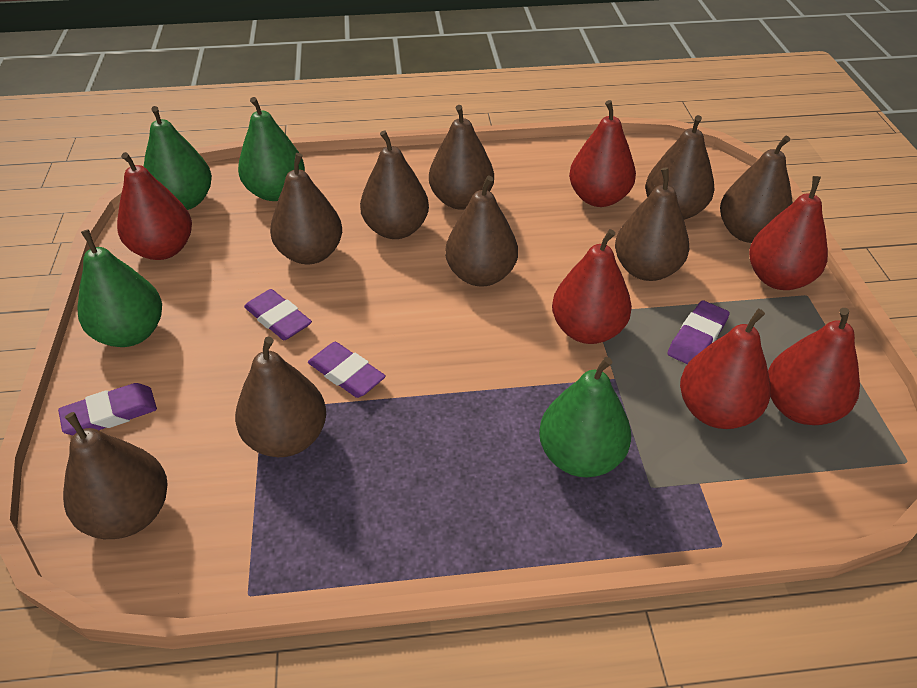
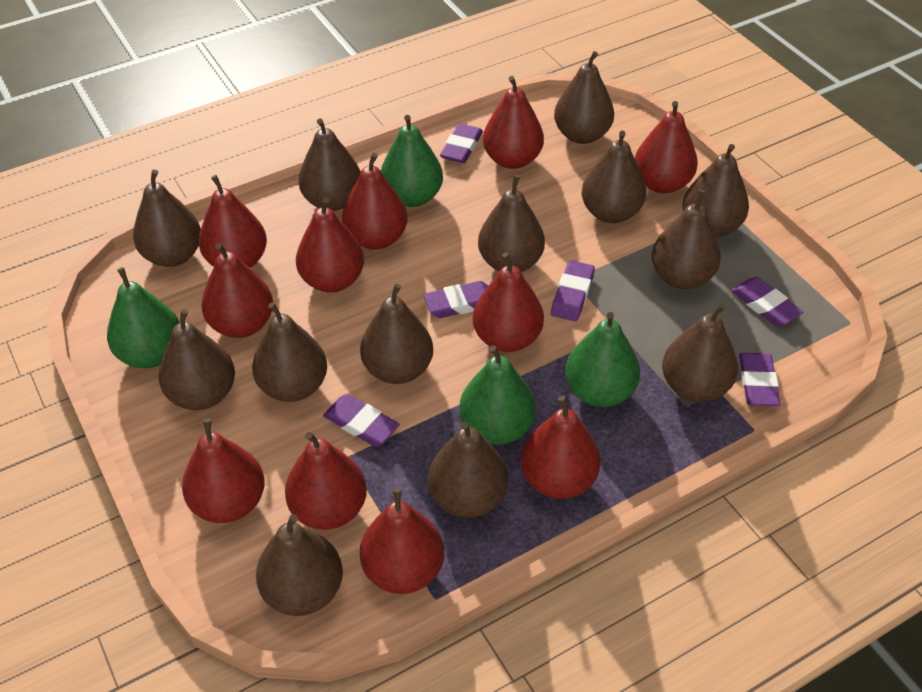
brown pear: [63,412,168,539] [235,337,326,457] [270,153,342,264] [360,130,429,239] [429,105,494,210] [445,176,518,287] [615,167,689,281] [646,115,715,220] [720,135,793,243] = 9 -> [133,170,201,267] [158,309,235,410] [252,302,327,402] [256,514,343,616] [298,119,361,211] [360,284,433,384] [428,422,508,518] [478,175,545,272] [554,51,614,144] [582,130,646,223] [651,190,721,289] [662,303,738,402] [682,144,749,237] = 13
purple eraser: [58,383,157,436] [244,289,312,340] [308,342,386,398] [667,300,730,364] = 4 -> [323,394,400,447] [423,281,488,318] [440,123,483,163] [551,260,595,321] [731,277,803,326] [739,353,780,406] = 6
red pear: [117,152,192,260] [552,229,632,344] [569,100,636,207] [680,309,771,429] [749,176,828,290] [768,308,860,425] = 6 -> [182,418,265,523] [199,175,267,268] [201,243,273,338] [285,432,367,530] [296,197,364,292] [342,153,408,250] [360,488,444,594] [473,252,544,352] [483,76,544,169] [521,396,601,499] [635,101,698,193] = 11

